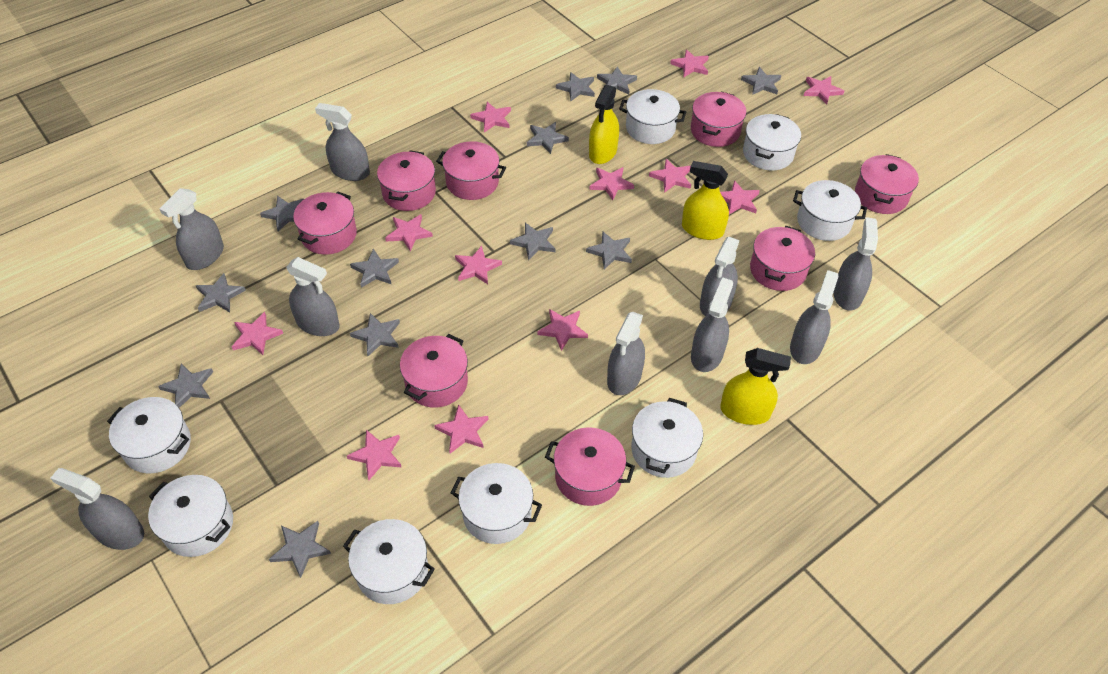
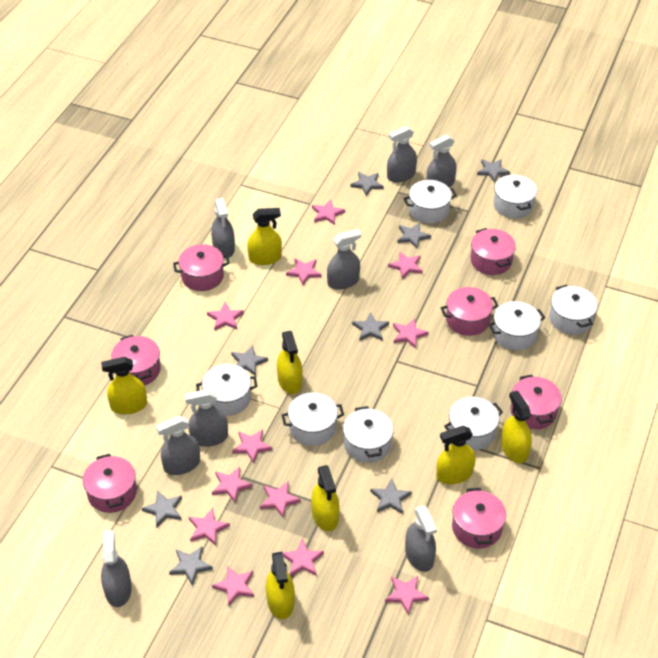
grey spray bottle: [50,468,144,550] [159,188,224,270] [286,257,340,336] [315,103,370,181] [607,312,645,395] [691,277,733,372] [700,236,740,317] [790,270,839,364] [833,217,878,311] = 9 -> [101,530,132,607] [156,416,200,475] [185,389,228,447] [211,198,235,258] [327,229,361,290] [387,126,417,183] [405,505,437,572] [426,134,457,187] = 8
grey star: [158,363,213,408] [195,273,246,312] [260,195,304,231] [269,521,331,578] [350,249,399,288] [350,313,400,356] [510,223,556,261] [527,122,569,154] [556,72,595,101] [586,231,632,269] [597,66,637,94] [741,67,781,95] = 12 -> [142,490,182,528] [169,547,213,586] [231,345,268,376] [350,172,384,196] [352,312,389,341] [370,478,412,514] [397,223,431,249] [477,159,510,183] = 8
pink pot: [293,191,357,255] [377,151,436,211] [400,334,468,408] [436,141,506,200] [545,428,635,506] [691,92,746,147] [750,226,815,291] [855,154,919,214] = 8 -> [83,454,137,513] [111,335,161,386] [173,244,230,291] [441,287,498,336] [452,488,506,548] [470,228,516,275] [510,375,562,429] = 7
yellow spray bottle: [589,85,619,164] [682,161,729,240] [720,348,791,425] = 3 -> [101,357,147,414] [247,208,282,265] [266,552,295,619] [277,331,303,394] [311,465,340,531] [436,426,476,484] [501,391,532,463] = 7

